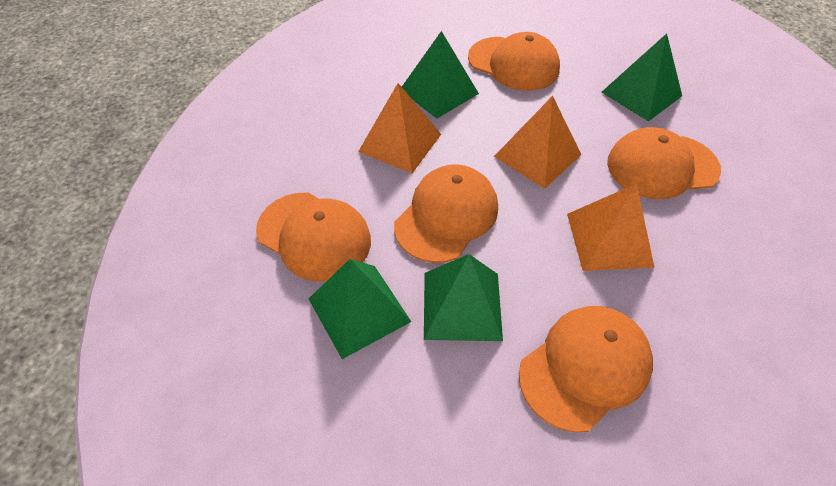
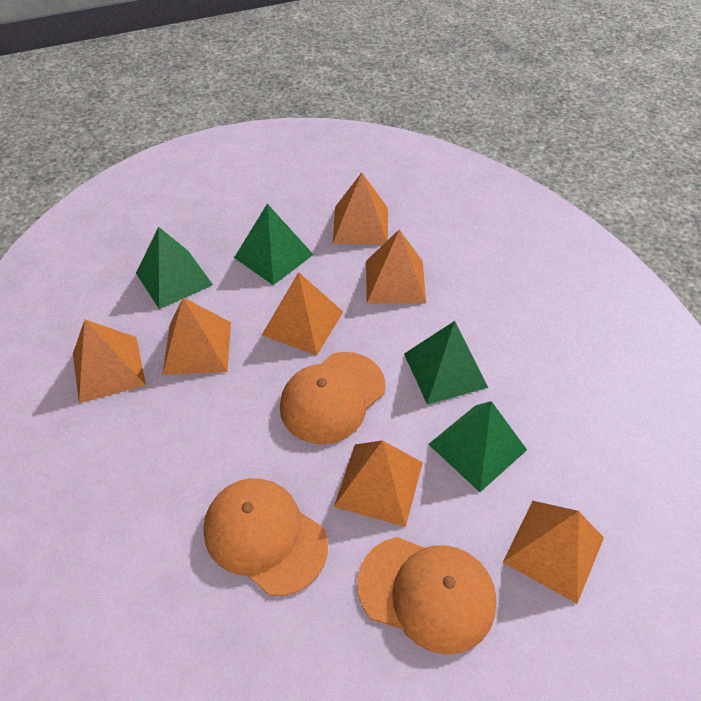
orange cap: [256,193,371,282] [394,164,498,263] [468,32,560,91] [519,306,653,433] [607,127,721,199] = 5 -> [203,478,328,596] [280,352,386,444] [357,537,497,654] = 3
orange pyramid: [358,83,441,173] [494,96,581,189] [567,183,655,271] = 3 -> [73,320,146,403] [163,297,231,375] [262,272,343,355] [333,173,388,245] [334,440,423,527] [366,229,426,304] [503,501,604,604] = 7

